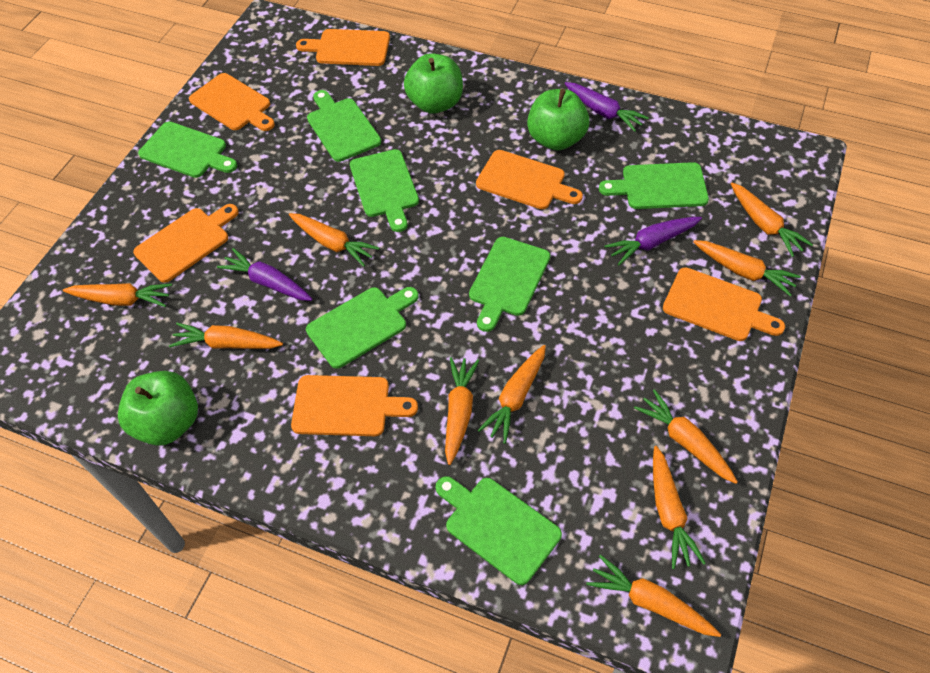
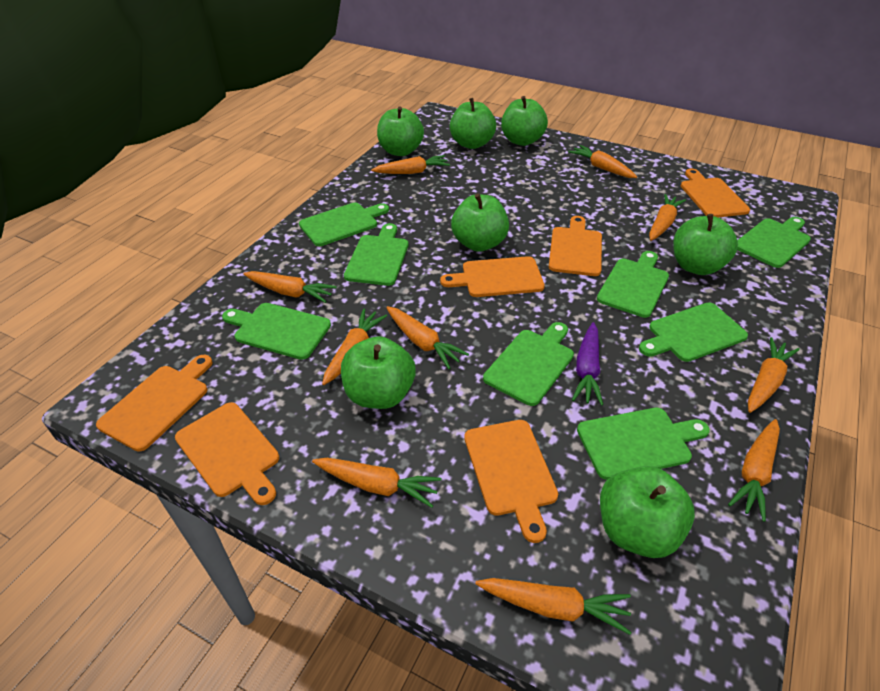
green apple: [118,371,198,446] [404,53,463,113] [527,89,590,151] = 3 -> [341,336,416,409] [377,106,424,156] [450,98,496,149] [451,193,509,252] [501,96,548,146] [600,466,695,558] [673,214,738,275] = 7
green cutting board: [138,122,237,178] [306,287,419,369] [307,90,381,162] [350,149,419,232] [435,476,562,585] [469,237,550,332] [599,162,709,209] = 7 -> [222,303,331,360] [299,203,389,246] [344,223,408,286] [483,322,574,406] [577,408,710,480] [597,251,669,318] [639,302,748,362] [737,217,811,268] = 8
purple carrot: [217,248,312,301] [564,82,649,132] [605,217,702,265] = 3 -> [572,322,603,406] = 1

